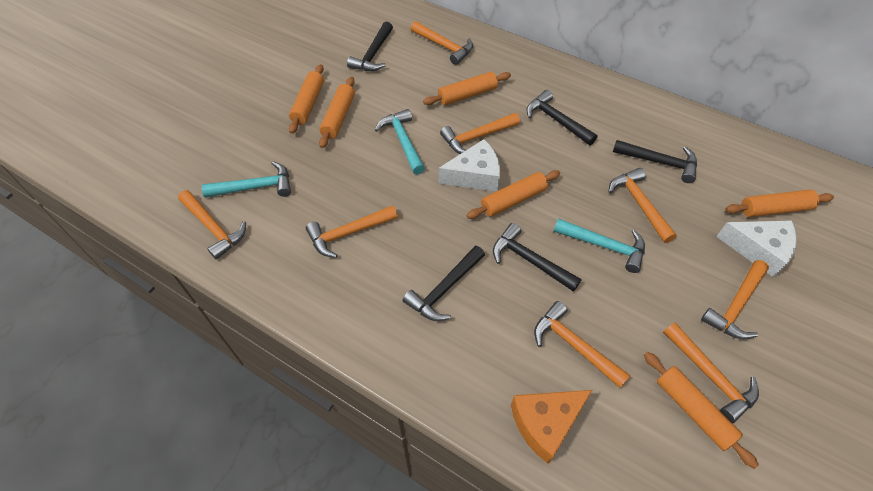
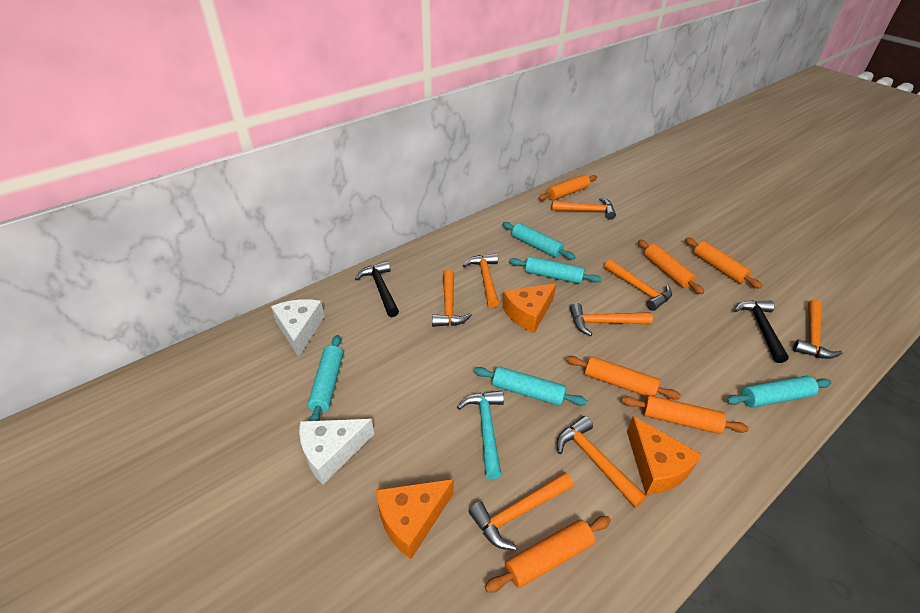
black hammer: [347,22,393,71] [403,246,485,321] [493,223,582,292] [526,90,598,145] [613,140,697,183] = 5 -> [355,261,399,317] [734,300,789,363] = 2
orange cheese: [511,390,592,464] = 1 -> [376,479,454,559] [502,283,556,333] [627,416,702,495] = 3
turquoise hammer: [202,161,291,198] [375,109,425,175] [553,218,645,273] = 3 -> [457,390,504,479] = 1
turquoise rolling pin: none = 0 -> [308,335,343,421] [474,366,587,406] [502,222,576,260] [509,256,602,284] [726,376,832,408] = 5

